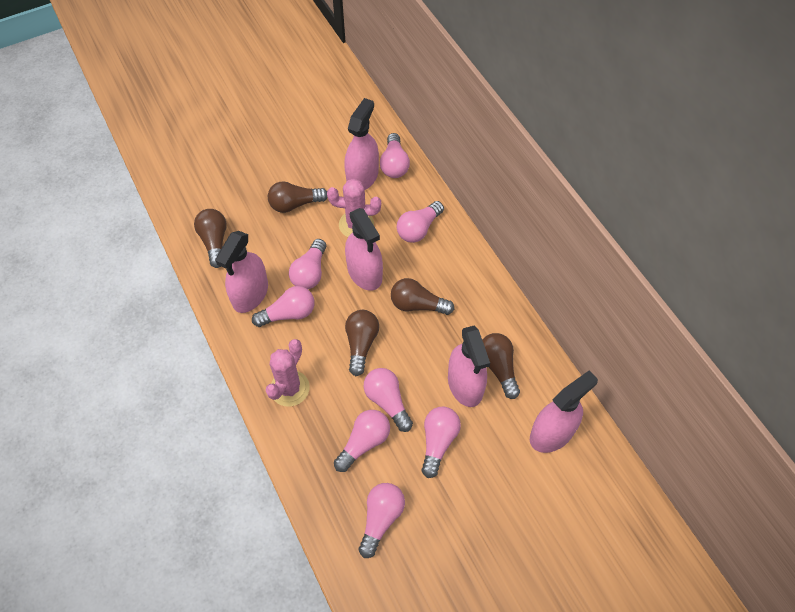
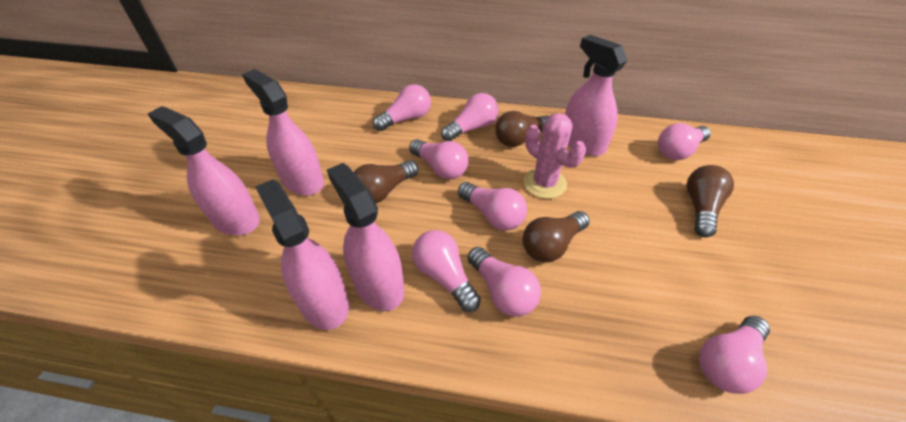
brown light bulb: [194,209,227,268] [268,181,328,213] [345,310,379,376] [391,278,454,315] [482,333,520,399] = 5 -> [354,160,418,203] [495,111,549,147] [522,211,590,262] [687,165,734,237] = 4
pink cactus: [266,339,310,407] [327,179,381,237] = 2 -> [523,113,586,199] = 1

